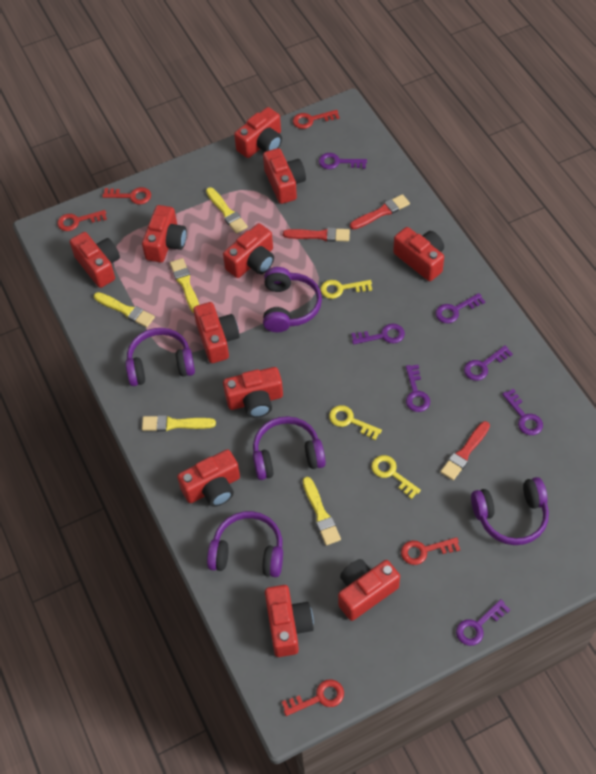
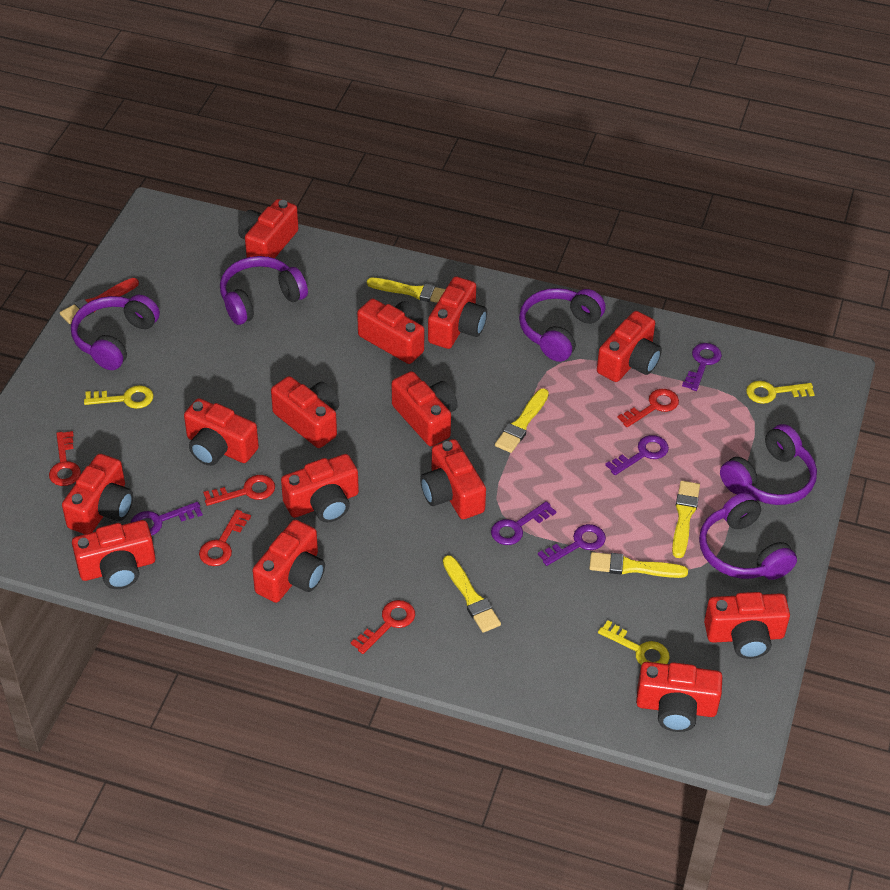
purple key: [319,153,367,169] [351,324,405,344] [406,365,430,412] [435,293,485,323] [456,599,510,646] [464,345,513,381] [502,389,543,435] = 7 -> [130,502,203,536] [491,501,556,545] [538,524,606,566] [605,435,669,475] [682,343,722,391] = 5
red brush: [283,227,350,242] [350,194,410,229] [440,421,490,480] = 3 -> [60,278,139,324] = 1
red camera: [70,232,120,288] [142,205,187,263] [177,449,240,507] [193,302,240,363] [223,223,274,278] [223,367,283,418] [234,107,282,158] [263,148,306,204] [265,585,314,657] [338,559,400,621] [393,227,444,281] = 11 -> [62,454,133,534] [72,520,156,589] [184,398,259,466] [238,199,299,258] [252,520,325,603] [271,376,339,448] [281,454,359,522] [357,299,424,364] [392,371,458,446] [420,439,486,519] [428,277,487,349] [597,311,662,382] [636,662,723,732] [704,592,790,659] = 14

